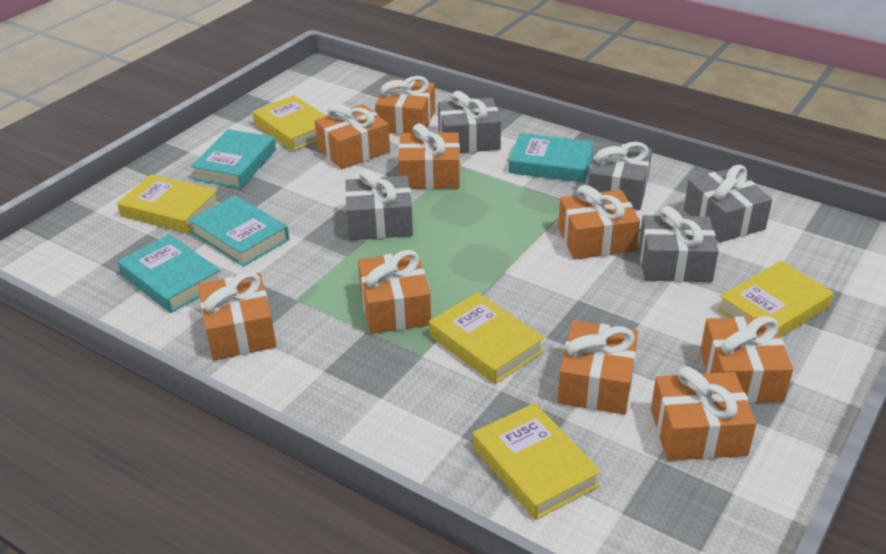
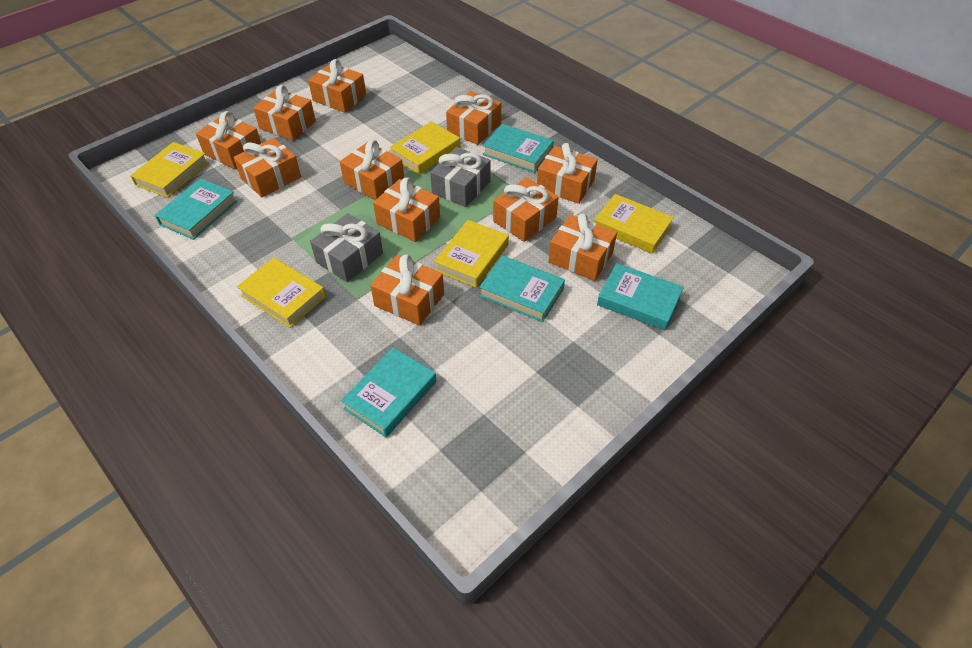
grey gift: [345,169,413,240] [438,91,501,153] [588,142,652,210] [639,206,719,282] [684,165,772,242] = 5 -> [310,213,383,282] [430,147,491,207] = 2
orange gift: [198,272,276,360] [315,104,390,169] [358,250,431,334] [375,76,435,135] [398,123,460,189] [558,185,640,259] [558,320,638,415] [651,366,757,461] [700,316,793,403] = 9 -> [196,111,261,169] [233,138,301,197] [253,85,316,141] [308,59,366,113] [340,140,404,200] [370,254,444,326] [373,177,440,242] [446,91,501,145] [493,177,559,242] [537,143,598,204] [549,213,617,281] = 11
turquoise book: [118,234,220,313] [189,195,289,267] [191,129,276,188] [509,133,594,183] = 4 -> [155,178,237,240] [341,347,436,437] [479,255,565,322] [483,124,554,173] [597,263,684,330] = 5

